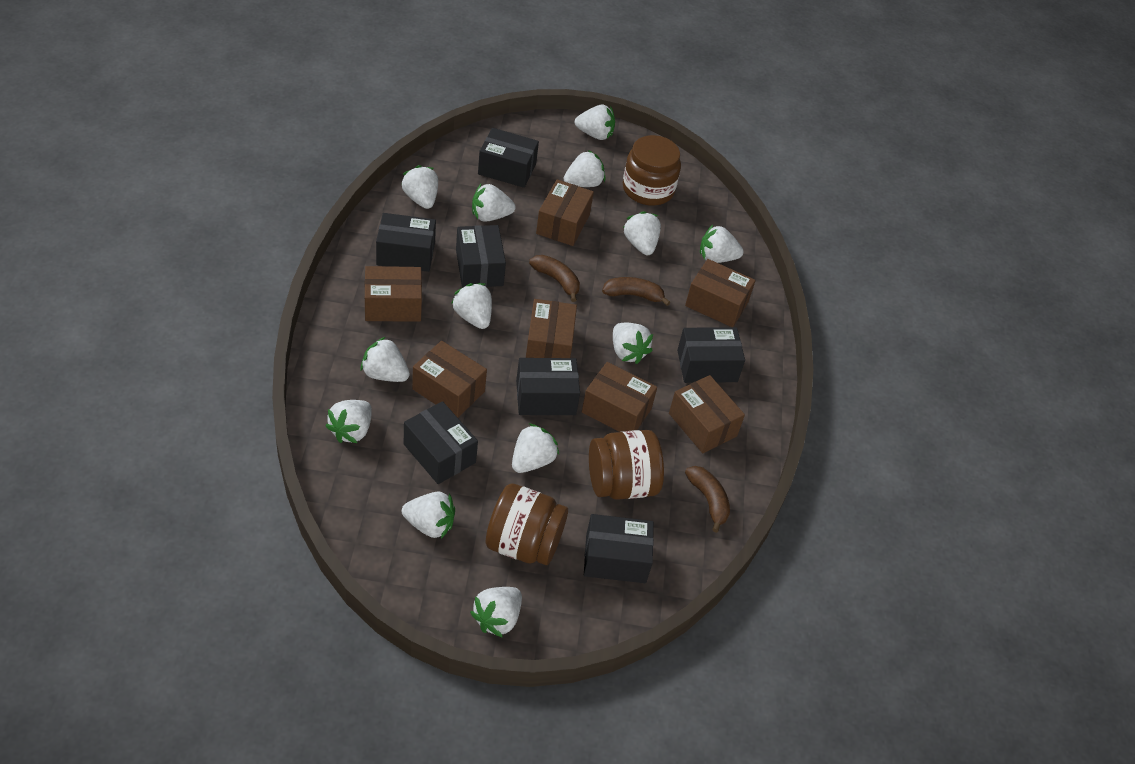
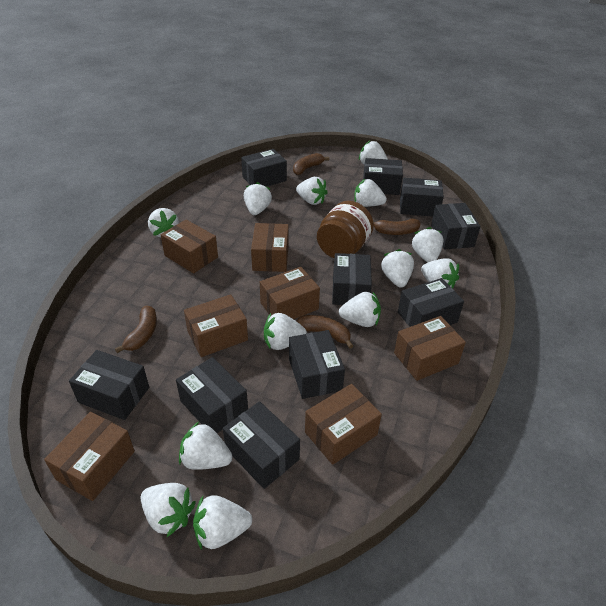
black box: [376,213,436,272] [404,401,478,484] [456,225,506,288] [478,128,539,188] [516,358,580,415] [584,514,654,583] [677,327,745,383] = 7 -> [69,350,149,420] [176,357,248,433] [223,401,300,489] [241,149,287,187] [289,330,345,399] [332,253,372,305] [363,158,403,195] [398,278,464,327] [400,178,444,217] [431,203,481,250] = 10
brown banana: [529,255,580,302] [602,277,670,306] [685,466,730,533] = 3 -> [115,306,157,353] [293,153,329,175] [296,315,353,348] [373,219,421,235] = 4
brown jar: [486,483,568,565] [589,430,664,500] [623,135,681,206] = 3 -> [317,201,374,258] = 1

